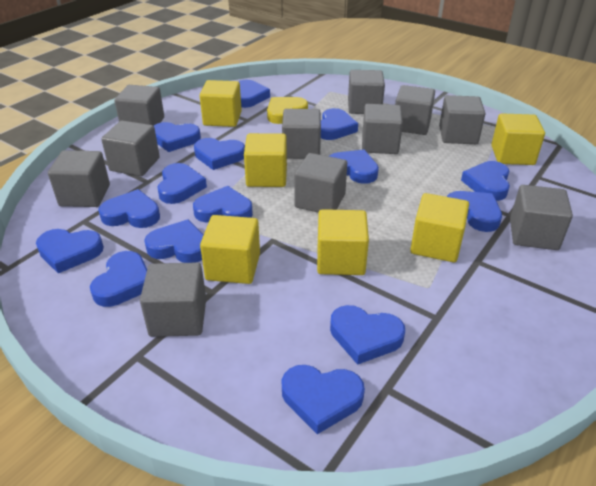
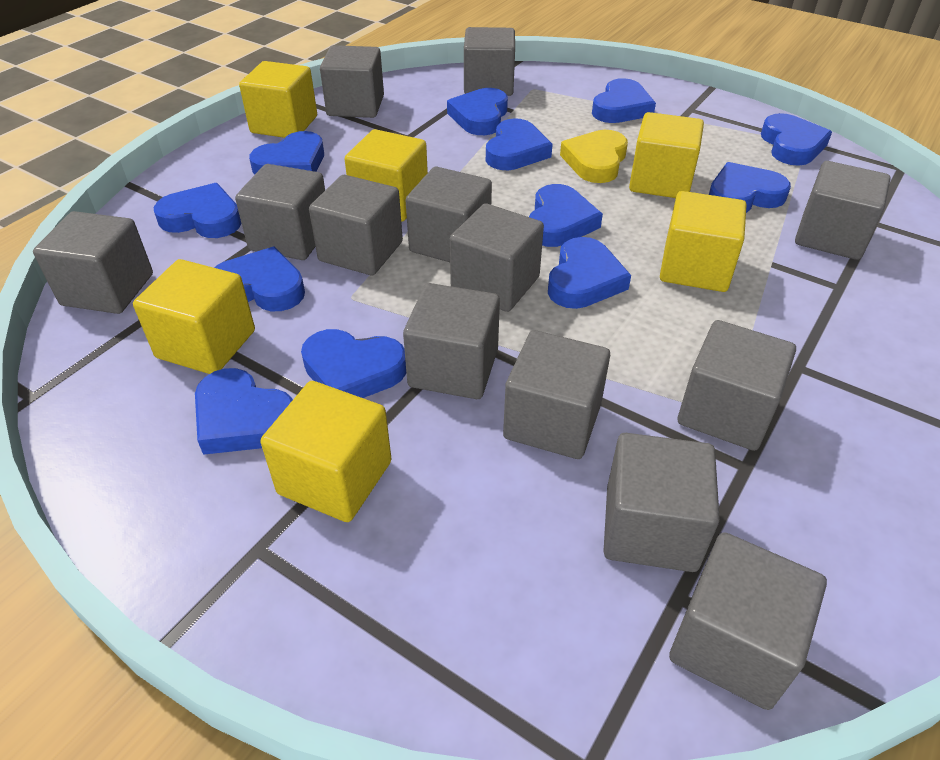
blue heart: [36,229,104,273] [90,251,147,307] [98,189,160,228] [144,219,204,263] [154,122,201,152] [157,163,207,204] [193,186,253,222] [194,138,245,170] [238,80,270,108] [282,365,365,434] [321,108,358,140] [329,149,379,184] [330,305,405,365] [447,191,502,232] [461,161,510,201] = 15 -> [154,183,241,238] [195,368,293,455] [215,247,305,311] [249,131,324,175] [301,329,406,398] [447,88,508,135] [486,118,553,170] [529,184,603,247] [548,237,631,309] [592,78,656,123] [709,162,791,213] [761,113,832,166] = 12
grey cube: [48,150,110,207] [101,120,160,176] [114,85,164,126] [140,262,206,337] [282,109,321,159] [294,153,347,213] [348,70,385,114] [362,104,403,154] [395,85,435,135] [439,95,485,144] [510,185,573,250] = 11 -> [33,211,153,314] [235,164,325,260] [309,175,403,275] [320,45,384,118] [403,283,500,399] [406,167,492,262] [450,203,544,312] [464,27,515,96] [503,330,610,459] [603,433,720,572] [669,532,827,710] [678,320,796,451] [795,161,891,260] = 13

